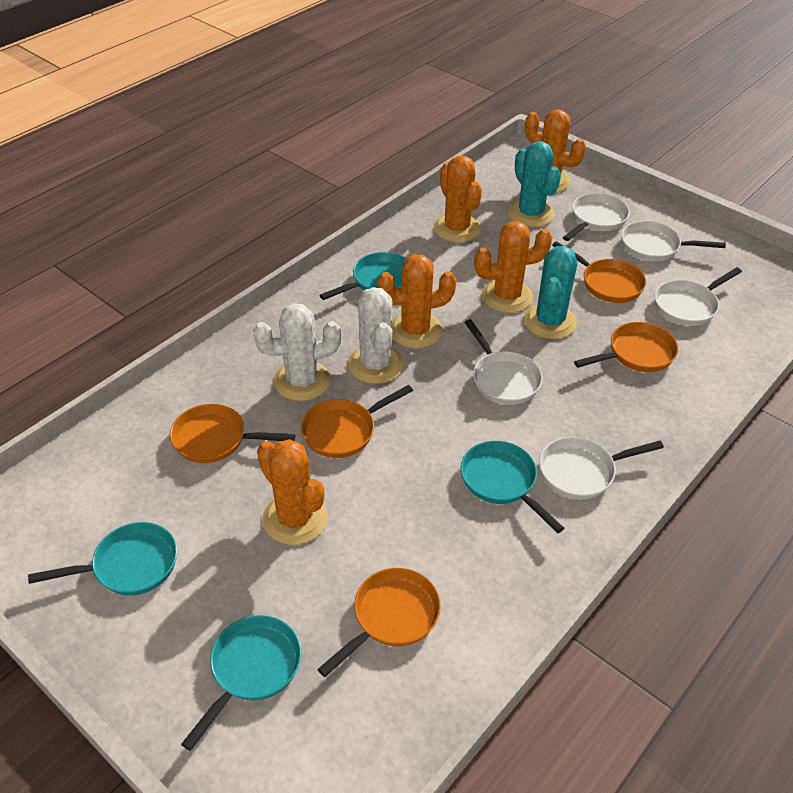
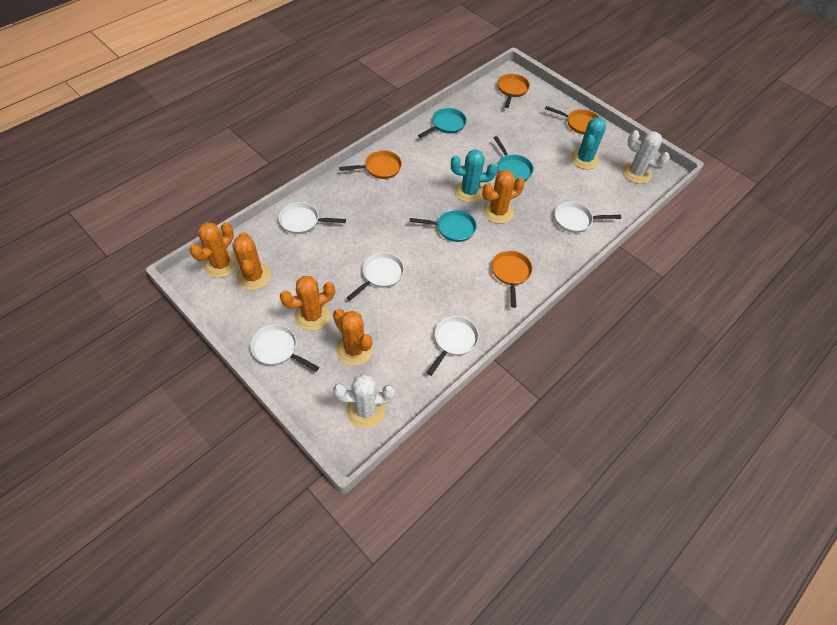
orange pan: [170,404,295,463] [301,385,413,458] [317,568,441,677] [552,241,646,303] [574,322,678,372] = 5 -> [339,150,402,179] [492,250,533,308] [497,74,530,108] [545,106,599,135] = 4
turquoise pan: [28,522,177,596] [181,615,301,751] [319,252,406,300] [461,441,564,533] = 4 -> [410,210,477,242] [418,108,466,138] [494,136,534,181] = 3

